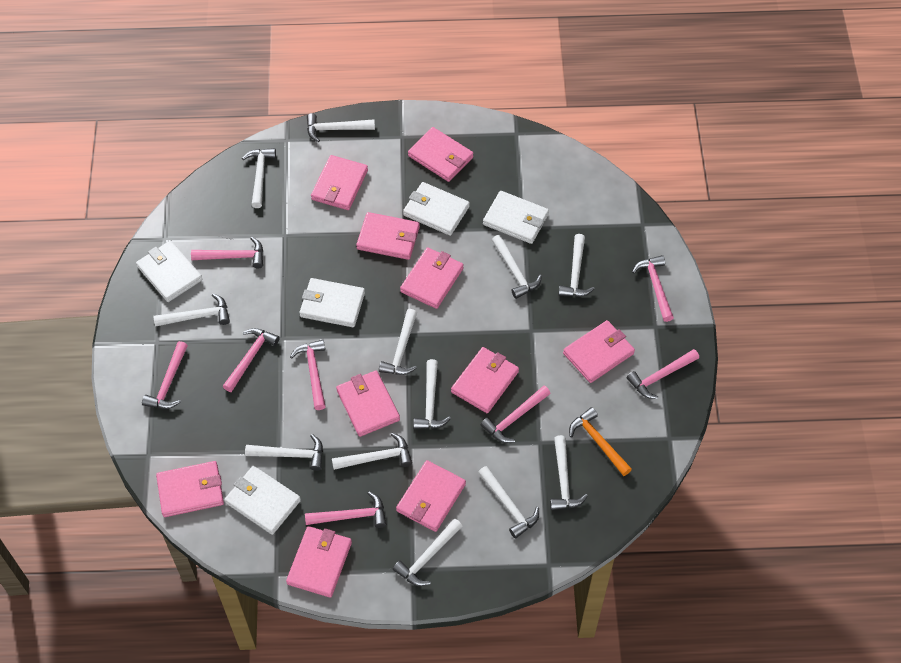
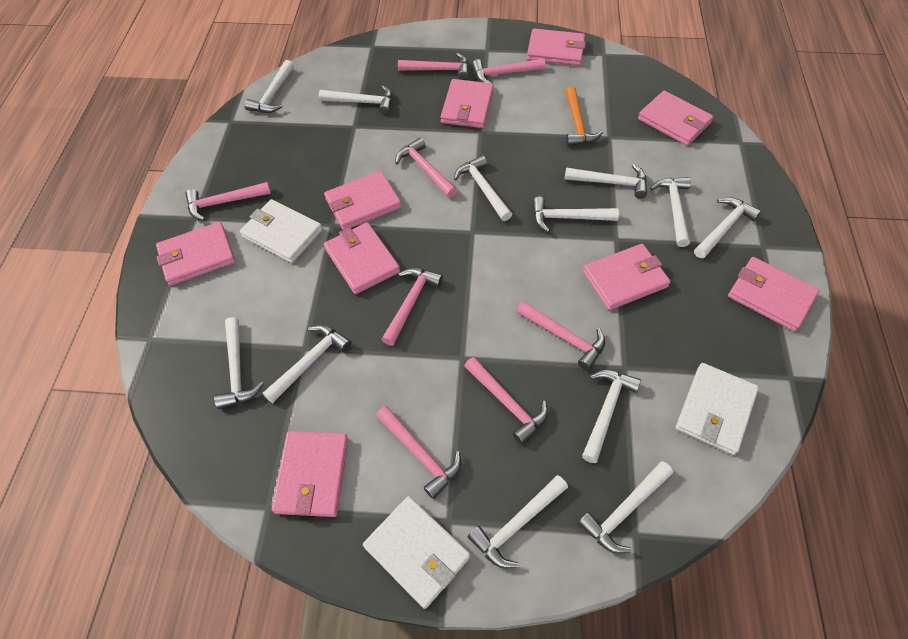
pink wallet: [156,461,224,517] [286,526,352,598] [311,155,368,210] [336,370,400,437] [356,212,420,260] [396,460,466,532] [400,247,464,309] [408,127,474,182] [451,347,519,413] [563,320,635,383] = 10 -> [156,222,236,286] [272,431,348,517] [324,171,402,230] [324,222,400,294] [441,79,494,128] [527,29,586,66] [583,244,671,310] [638,91,713,146] [728,257,819,331] = 9
white wallet: [136,241,202,302] [225,466,301,535] [299,278,365,327] [403,182,470,236] [483,191,549,244] = 5 -> [240,199,323,263] [363,496,470,609] [676,363,759,455] = 3

